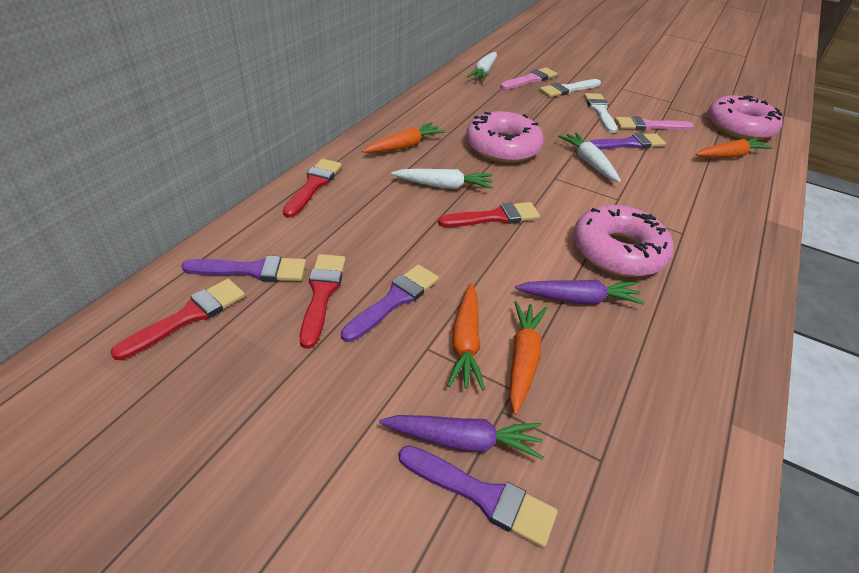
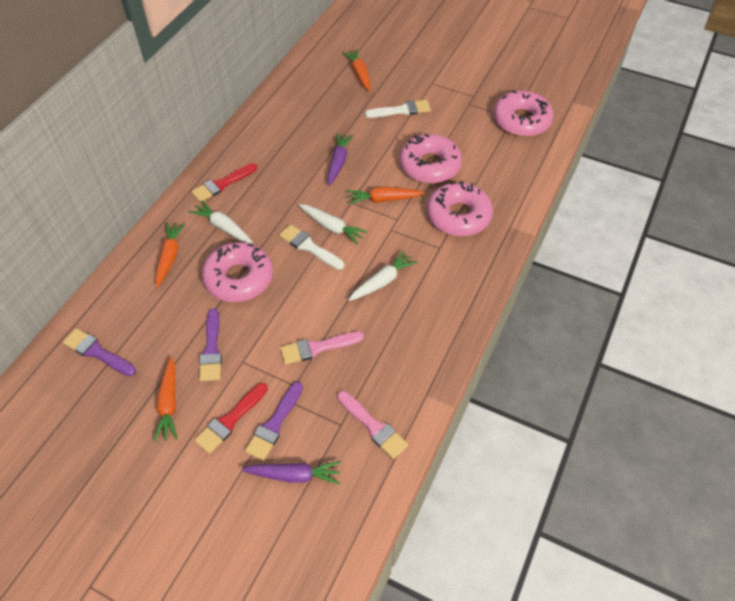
pink donut: [466,111,544,163] [573,205,673,277] [708,95,783,140] = 3 -> [202,242,273,302] [399,134,462,183] [427,181,493,236] [493,90,553,137] = 4
purple brush: [181,256,306,282] [341,264,439,342] [399,445,558,548] [587,133,666,149] = 4 -> [63,328,136,376] [199,308,222,381] [245,382,303,461] = 3
red brush: [110,279,245,360] [283,159,342,218] [300,254,346,349] [438,202,540,227] = 4 -> [191,163,257,202] [194,383,268,454] = 2

